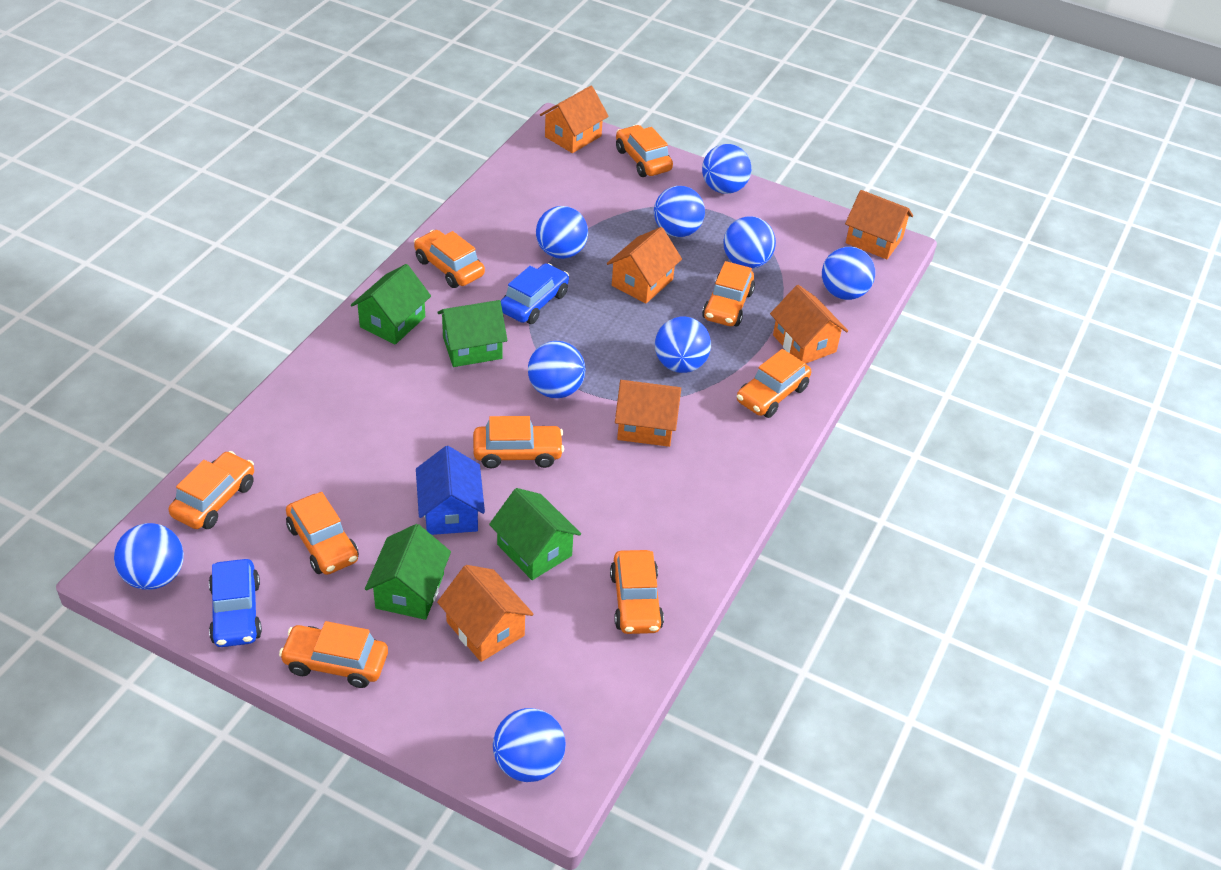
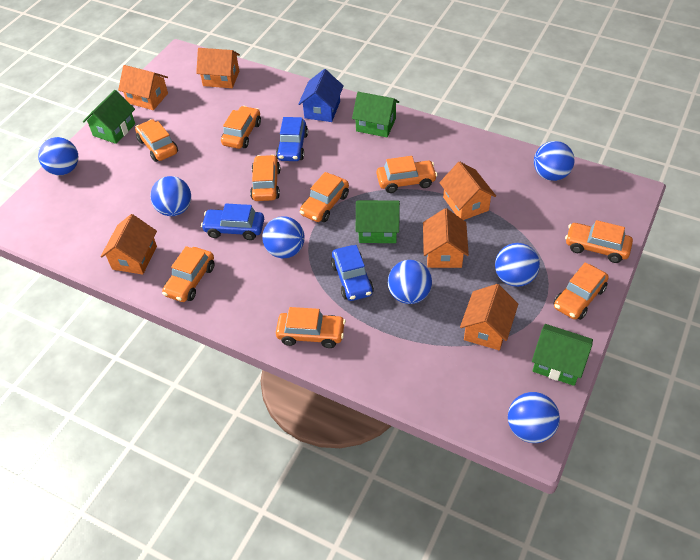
blue ball: [114,523,184,590] [493,708,565,782] [528,341,585,398] [536,206,588,259] [654,186,705,237] [655,317,711,373] [702,144,751,194] [724,216,776,269] [822,247,875,300] = 9 -> [38,137,78,175] [150,176,191,216] [262,216,305,258] [388,260,432,304] [495,243,540,287] [508,392,560,443] [534,141,575,181] = 7
blue car: [209,559,262,647] [500,263,569,324] = 2 -> [201,204,264,240] [276,117,308,161] [331,245,374,301] = 3

